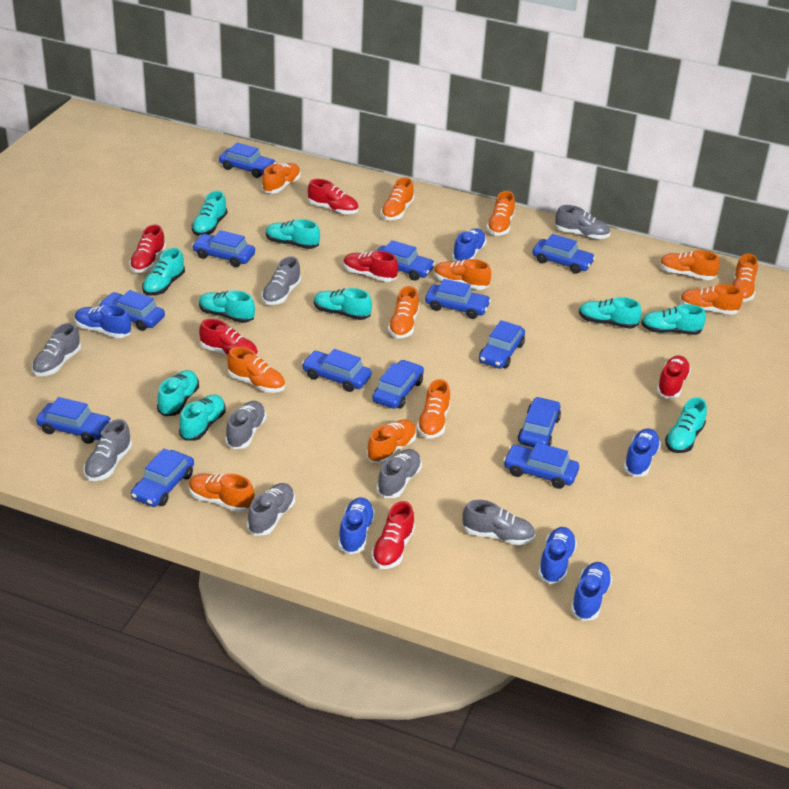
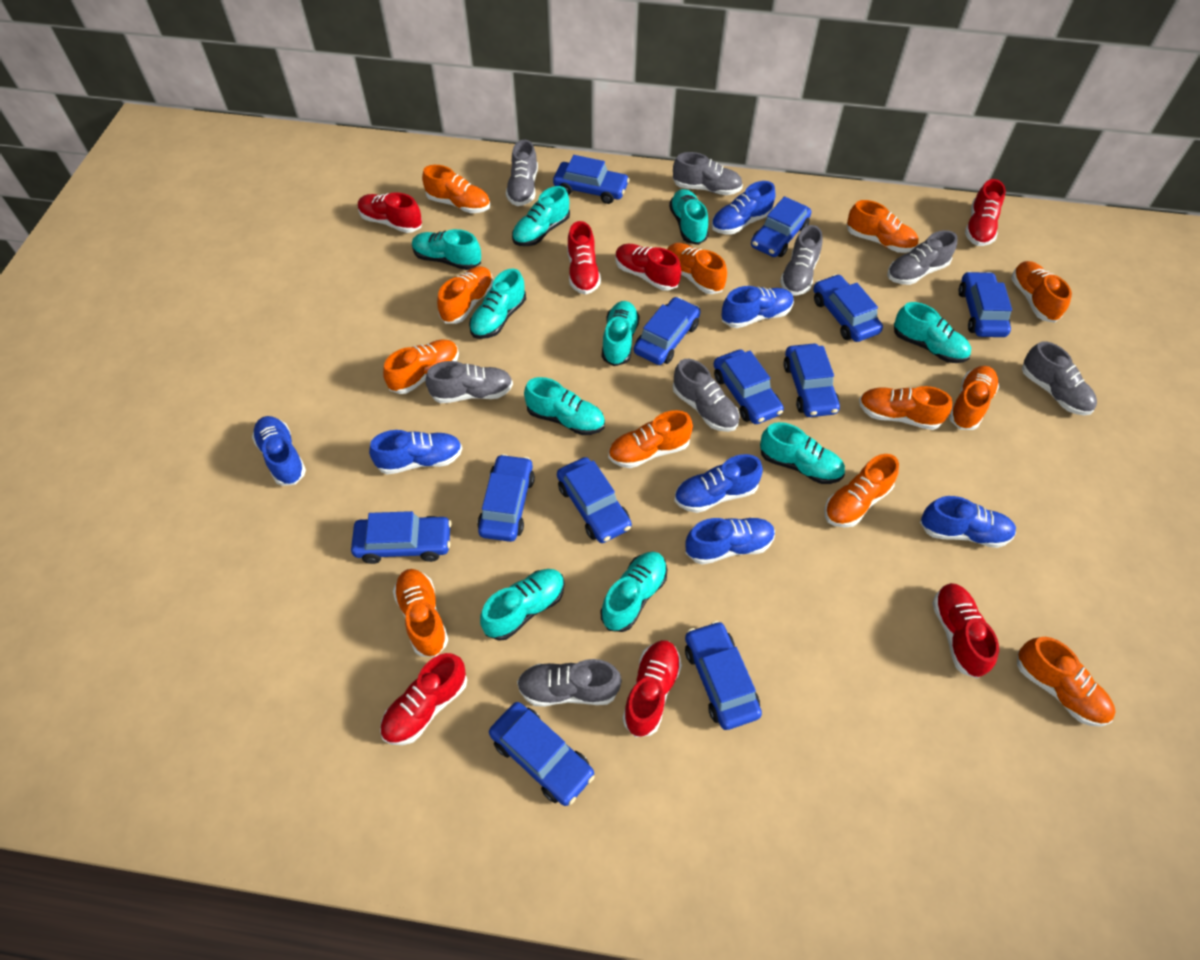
blue car: [36,397,112,444] [99,290,165,331] [131,448,194,507] [192,230,255,267] [219,142,276,178] [302,349,372,392] [372,360,424,409] [377,240,435,280] [425,279,491,319] [479,320,525,369] [503,442,579,489] [518,397,561,447] [533,234,595,274] = 13 -> [351,511,452,564] [477,454,535,542] [489,702,595,806] [553,155,630,204] [557,457,632,543] [634,297,701,365] [685,621,762,730] [713,349,784,424] [751,196,811,257] [783,343,840,417] [813,274,883,342] [958,271,1012,337] = 12
blue shoe: [75,305,131,338] [338,497,375,554] [452,229,487,262] [538,527,577,584] [571,562,612,621] [624,428,661,477] = 6 -> [252,416,306,486] [369,430,463,474] [674,454,763,513] [685,517,775,565] [711,181,775,234] [721,286,794,328] [920,496,1016,548] = 7
red shoe: [129,225,166,273] [199,319,258,356] [308,179,359,214] [343,251,398,282] [371,501,415,569] [657,355,691,398] = 6 -> [358,192,422,233] [380,653,467,745] [567,221,601,295] [615,244,681,291] [622,640,682,737] [932,583,999,679] [965,179,1006,246] = 7

